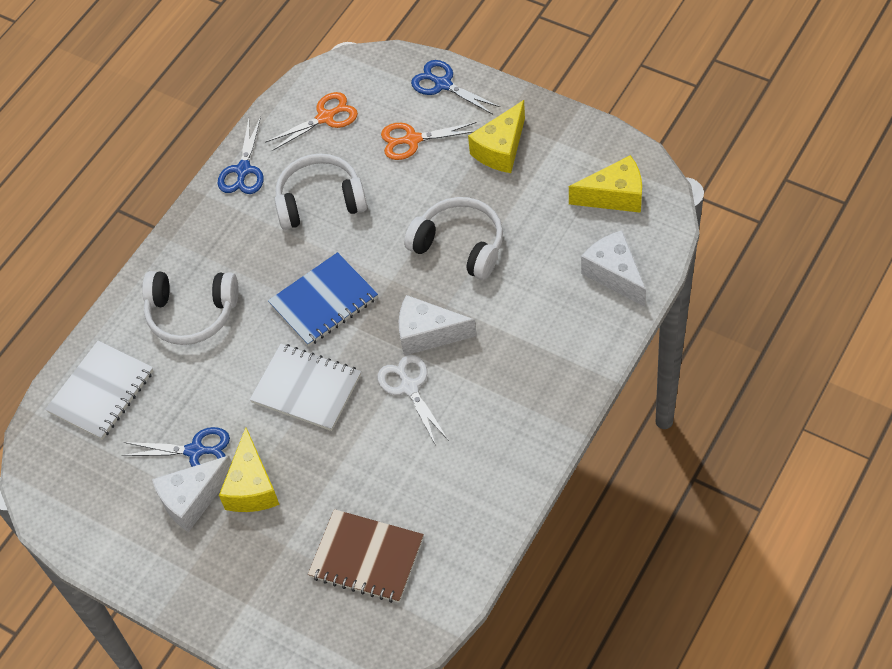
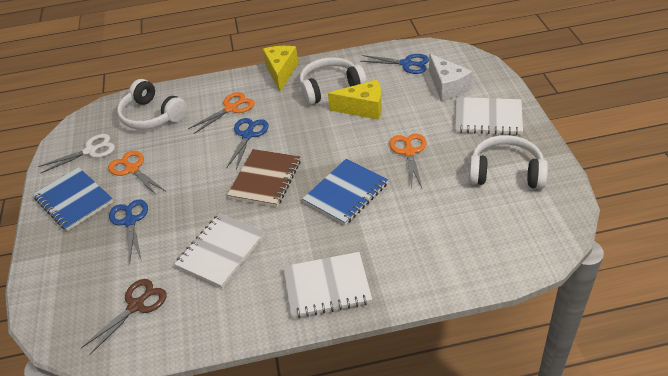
blue notebook: [268,252,378,346] = 1 -> [33,167,113,231] [302,159,388,225] = 2
brown scissors: none = 0 -> [81,279,167,355] = 1
orange scissors: [265,92,358,151] [381,122,477,160] = 2 -> [108,151,165,196] [188,92,255,134] [389,134,426,189] = 3
white cheese: [152,455,232,532] [399,295,477,356] [581,230,646,307] = 3 -> [429,54,472,101] = 1
white notebook: [45,341,153,440] [250,344,361,431] = 2 -> [174,213,265,288] [283,252,372,318] [455,97,523,135] = 3
yellow cheese: [219,427,280,512] [468,100,525,173] [569,155,642,213] = 3 -> [263,46,298,91] [328,80,382,120] = 2

